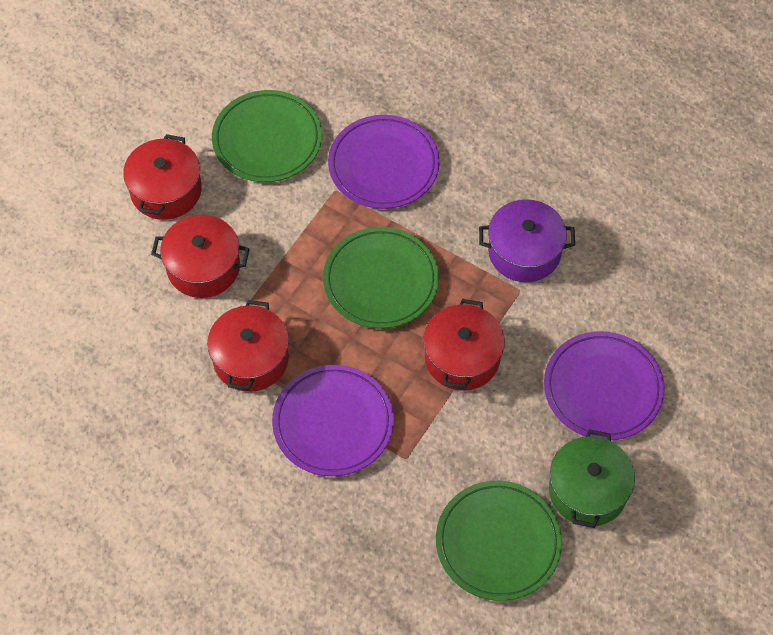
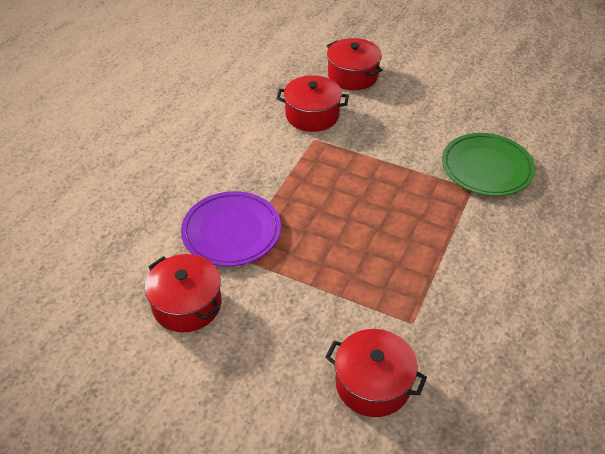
green plate: [212,90,322,182] [323,227,439,329] [436,481,562,601] = 3 -> [442,133,535,196] = 1
green pot: [549,429,635,528] = 1 -> none = 0
purple plate: [272,365,394,476] [328,115,440,209] [544,331,665,440] = 3 -> [181,191,281,266] = 1
purple pot: [479,199,575,282] = 1 -> none = 0

